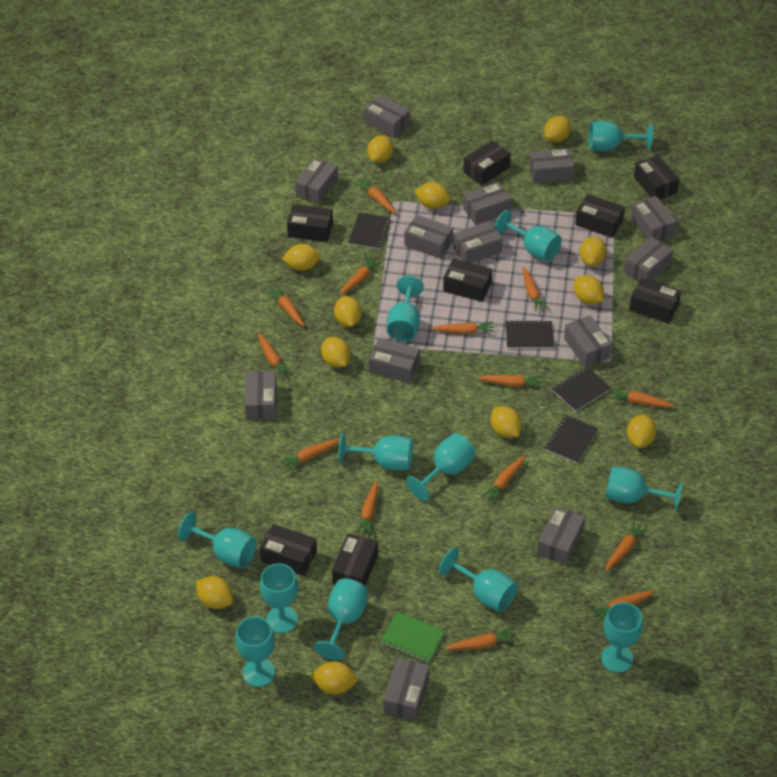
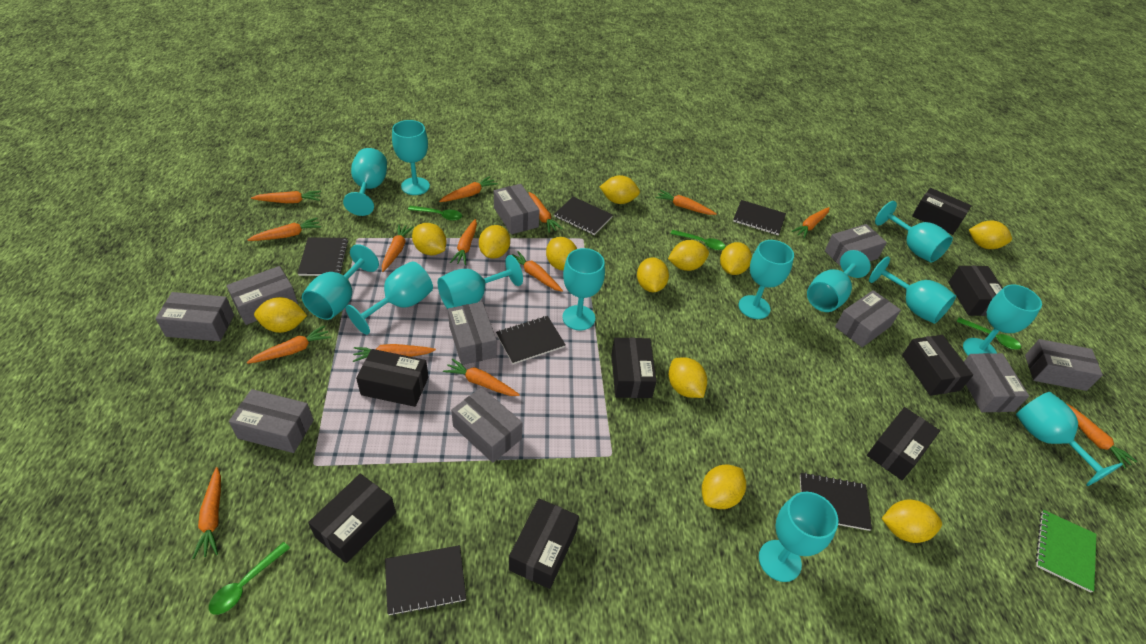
black notebook: [348,213,391,250] [506,320,554,349] [545,415,598,463] [552,367,611,412] = 4 -> [297,237,348,276] [385,545,466,616] [496,316,566,364] [554,197,613,235] [733,200,786,235] [800,472,872,531] = 6
green spoon: none = 0 -> [209,542,290,615] [408,206,462,221] [671,230,725,250] [957,318,1021,350] = 4
grey box: [245,371,277,419] [295,158,338,204] [364,95,410,138] [369,338,420,383] [384,658,429,720] [404,215,453,259] [453,221,503,263] [463,182,512,225] [529,148,574,184] [537,506,585,565] [564,315,612,367] [624,237,673,281] [631,196,677,241] = 13 -> [155,292,234,341] [226,266,298,325] [229,389,314,453] [448,302,497,365] [451,387,522,463] [494,184,540,234] [825,224,887,267] [835,290,901,347] [964,353,1029,412] [1025,339,1103,391] = 10
turquoise goblet: [178,512,257,568] [236,616,275,687] [260,563,298,633] [314,579,368,660] [339,433,413,471] [387,276,424,342] [406,433,476,501] [439,547,518,612] [495,210,562,262] [589,121,653,151] [601,602,643,673] [605,466,682,512] = 12 -> [302,244,379,320] [343,148,387,216] [346,261,433,335] [392,120,430,195] [438,255,523,309] [562,248,605,330] [738,240,794,319] [759,492,838,582] [807,250,871,312] [869,256,956,324] [875,201,953,262] [963,284,1042,356] [1016,392,1123,486] = 13

